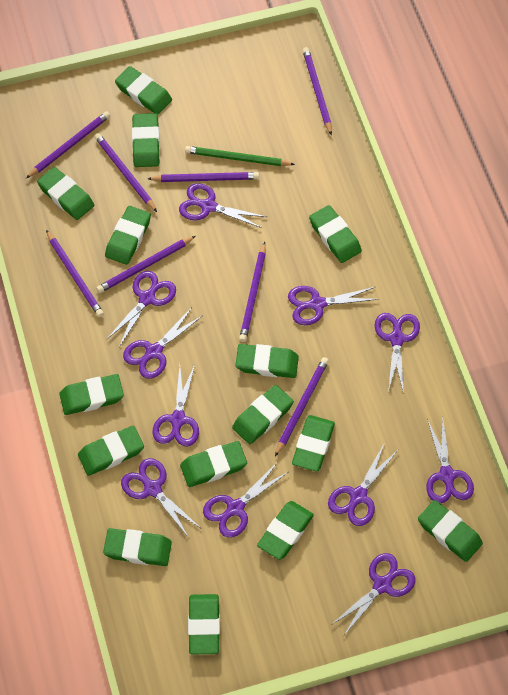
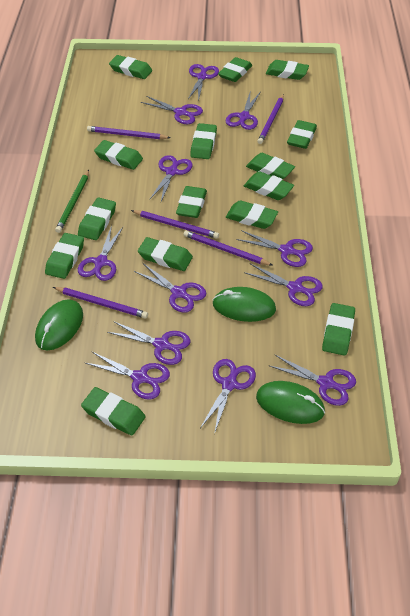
green mouse: none = 0 -> [35,299,83,350] [213,287,276,322] [256,381,325,424] = 3
purple pencil: [26,111,110,178] [46,230,104,317] [94,133,157,212] [96,236,195,293] [148,172,259,182] [239,242,266,342] [275,357,329,457] [302,47,332,135] = 8 -> [53,287,148,318] [87,126,170,139] [131,210,219,239] [183,230,273,266] [257,94,284,144] = 5
purple scissors: [106,271,176,347] [121,458,200,538] [123,307,202,379] [152,365,199,447] [179,183,267,228] [203,463,288,538] [288,286,379,325] [328,442,399,526] [331,553,415,635] [375,313,420,394] [426,418,474,503] = 11 -> [78,225,123,281] [85,351,170,399] [107,321,190,365] [134,263,206,313] [141,96,203,124] [149,155,193,202] [188,64,219,101] [200,359,256,434] [225,93,260,130] [236,230,313,267] [244,264,323,306] [270,354,356,406] = 12

